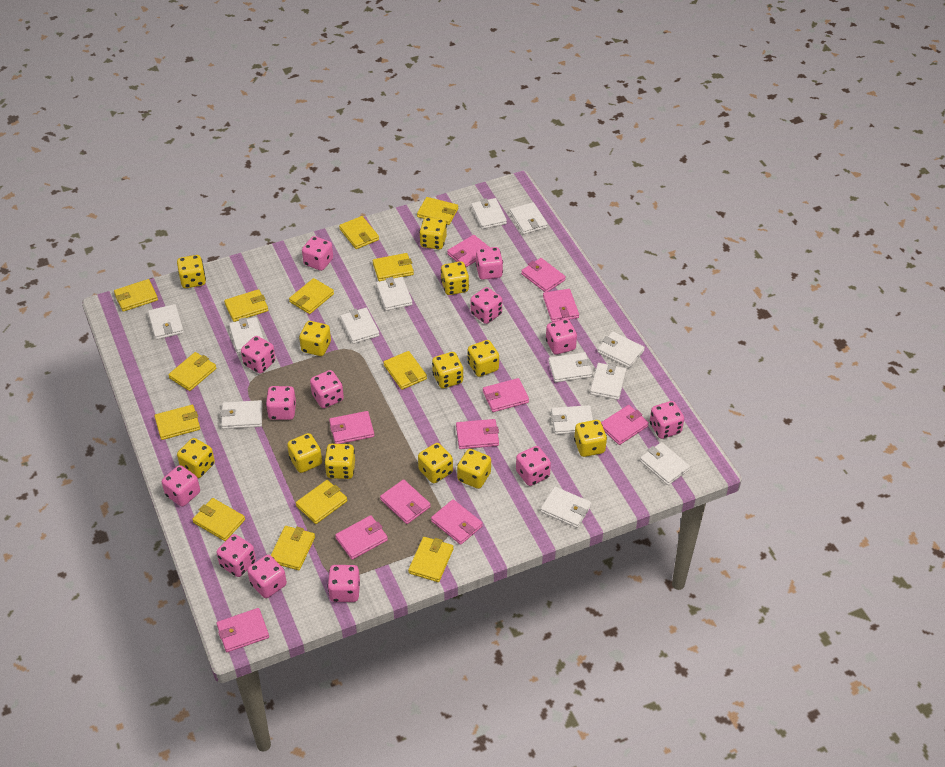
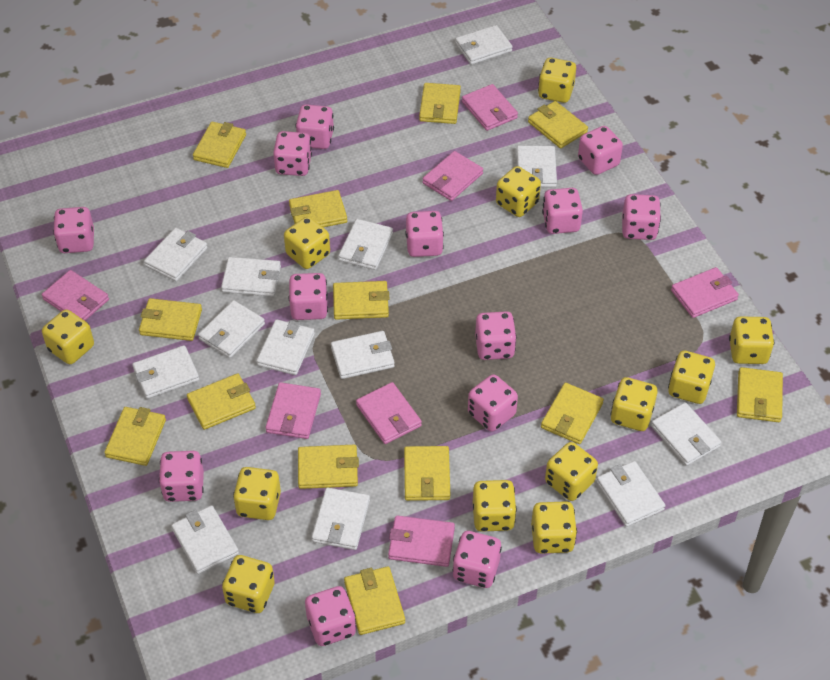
pink wallet: [217,608,269,652] [329,411,374,444] [335,515,388,560] [380,479,431,524] [431,499,483,545] [447,235,490,267] [456,419,499,449] [483,378,529,412] [521,258,566,292] [543,289,579,322] [601,405,649,445] = 11 -> [42,270,109,321] [265,382,321,439] [356,382,422,444] [388,516,455,567] [422,151,483,201] [462,84,518,131] [671,267,739,318] = 7

